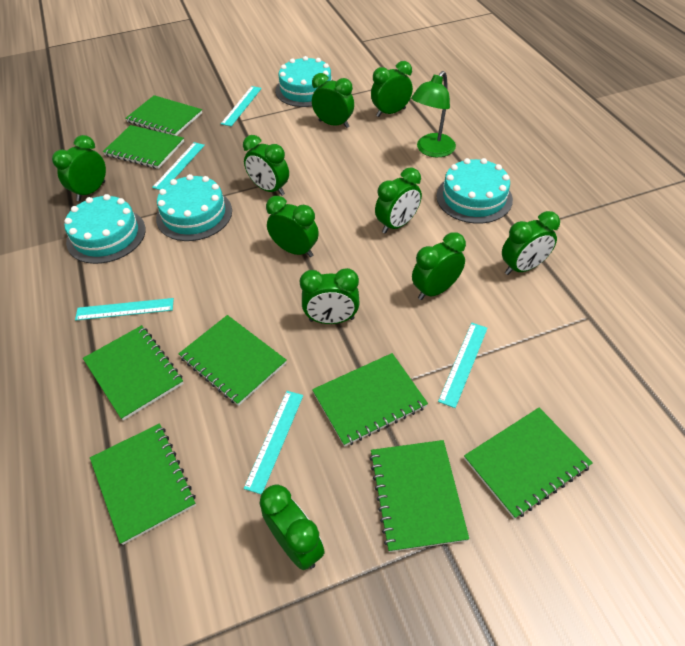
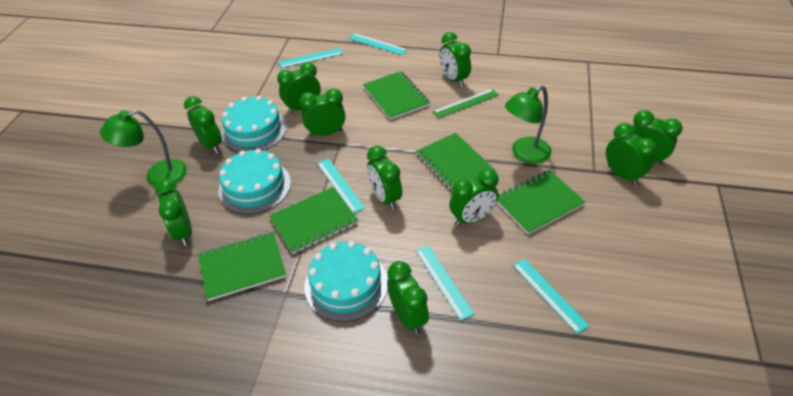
green lamp: [411,71,456,157] = 1 -> [100,110,187,186] [505,85,552,164] = 2
green notebook: [83,325,184,421] [90,423,196,545] [103,125,184,169] [125,95,202,136] [178,315,287,406] [312,353,428,447] [369,440,469,552] [464,408,593,519] = 8 -> [198,232,286,301] [269,187,358,254] [363,71,430,120] [416,133,496,191] [497,170,585,235] = 5
green ruler: none = 0 -> [433,89,498,118] = 1
turquoise cake: [64,194,146,264] [156,174,232,241] [275,56,334,107] [436,158,513,224] = 4 -> [218,149,291,214] [221,96,287,152] [304,241,388,322] = 3

